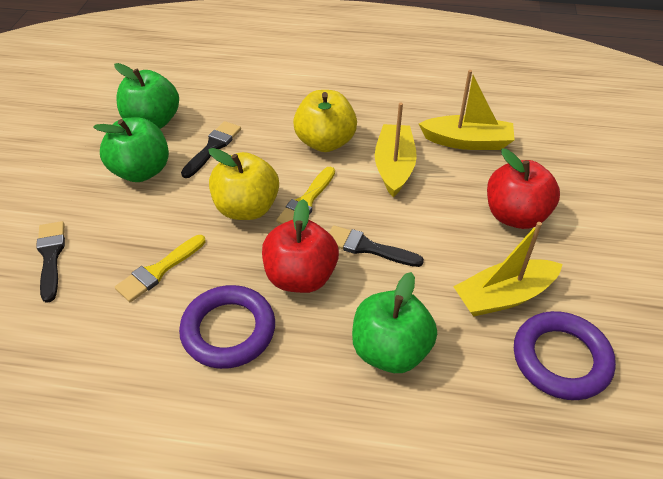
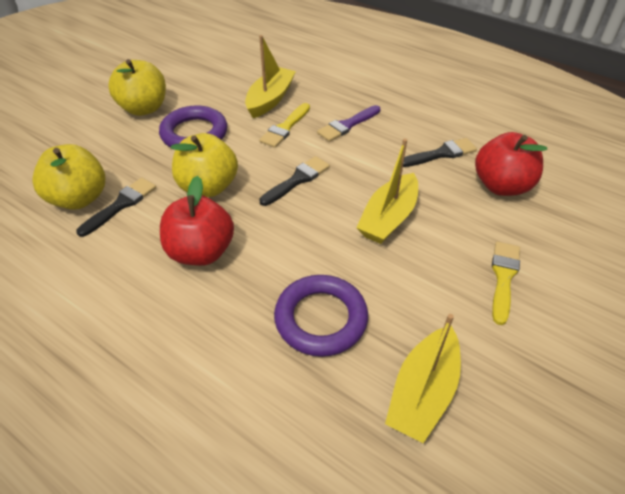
green apple: [93,117,169,182] [114,63,179,129] [352,272,437,373] = 3 -> none = 0
purple brush: none = 0 -> [317,105,380,142] = 1
yellow apple: [208,148,279,220] [293,90,357,152] = 2 -> [32,144,105,210] [108,59,166,116] [171,133,238,197] = 3

